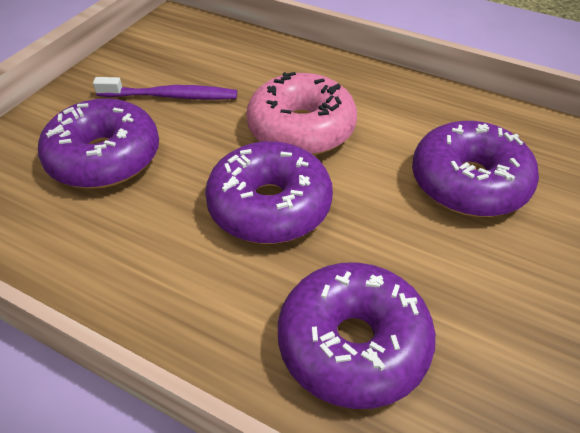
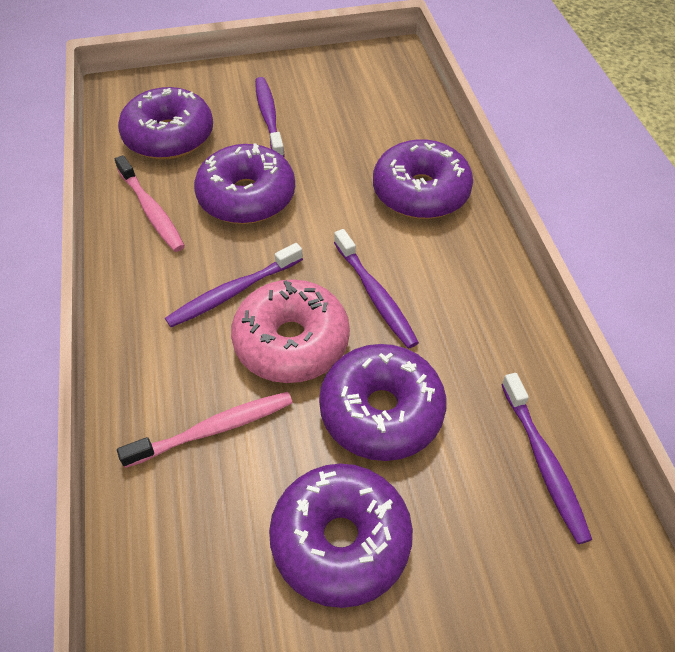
pink toothbrush: none = 0 -> [115,155,185,252] [117,392,293,468] = 2
purple donut: [38,98,159,189] [205,141,333,244] [278,262,436,409] [412,121,539,217] = 4 -> [118,87,213,159] [194,143,295,224] [269,463,413,608] [319,344,446,461] [373,139,473,219] = 5
purple toothbrush: [93,77,237,100] = 1 -> [165,243,303,327] [255,77,285,157] [334,229,419,349] [501,373,592,544] = 4

